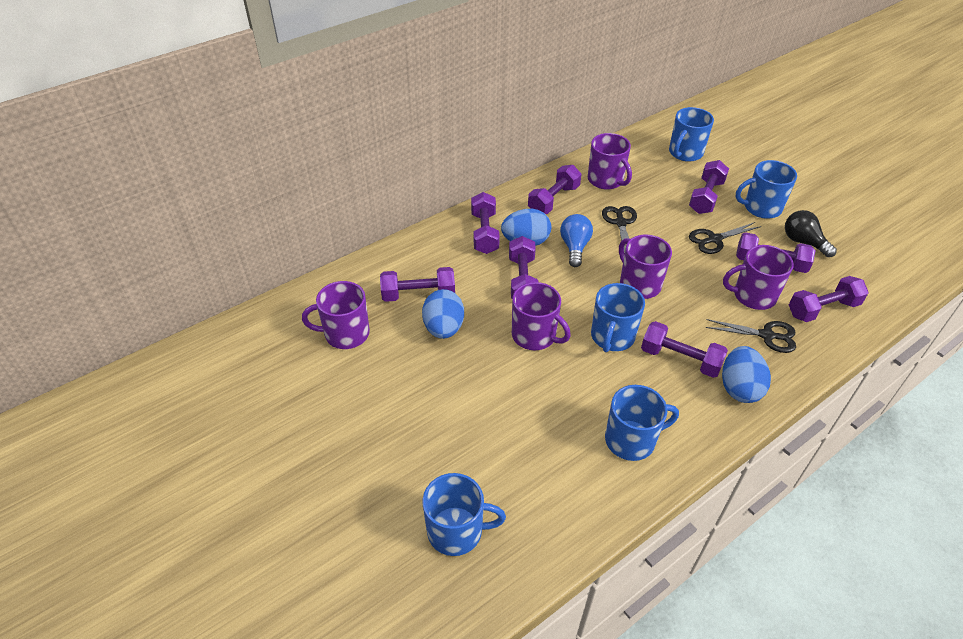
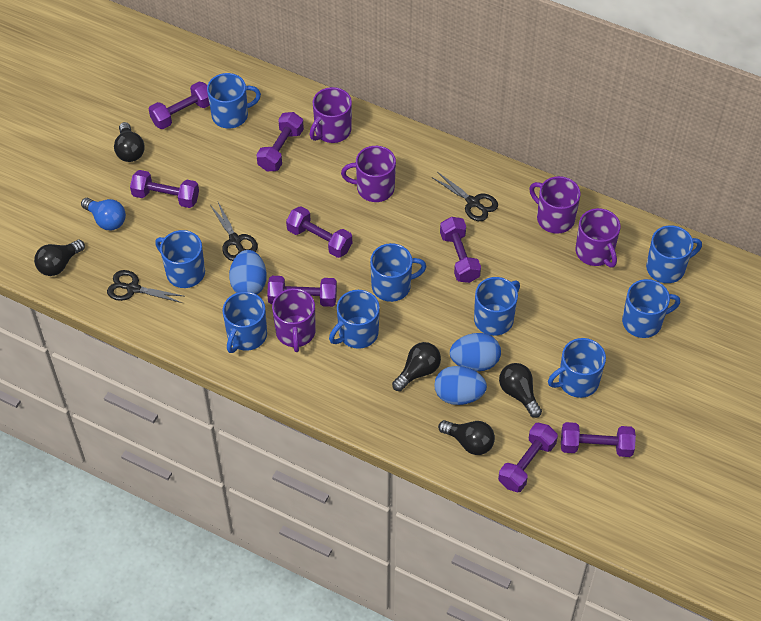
black light bulb: [785,210,837,257] = 1 -> [34,240,85,276] [114,122,145,162] [392,342,441,391] [438,420,495,455] [499,363,542,418] = 5
blue mug: [422,473,506,556] [591,283,645,352] [605,385,679,461] [669,107,714,162] [736,160,797,219] = 5 -> [155,230,205,288] [207,73,261,129] [223,292,267,353] [329,290,380,349] [370,243,427,302] [474,277,520,336] [548,338,606,398] [622,279,680,338] [646,225,702,283] = 9

